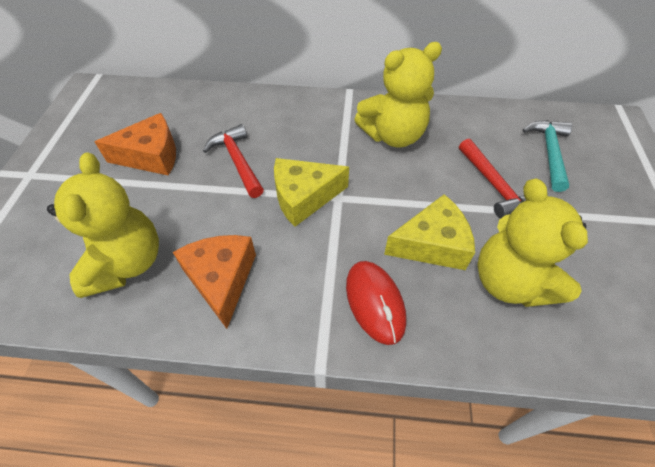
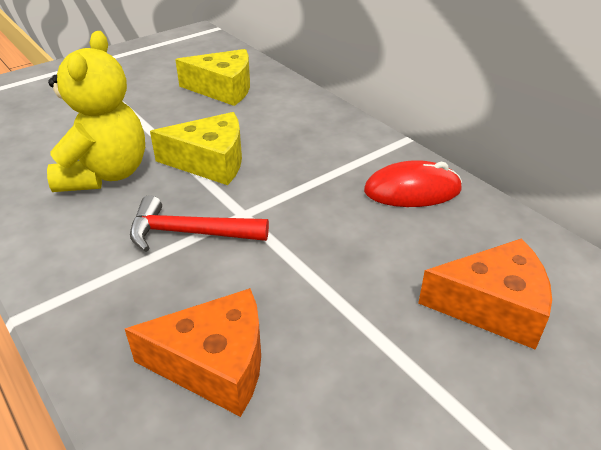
red hammer: [203,124,264,198] [459,139,526,218] = 2 -> [130,195,269,252] = 1
turquoise hammer: [522,120,572,192] = 1 -> none = 0
yellow teddy bear: [47,153,159,298] [354,42,442,148] [477,178,588,307] = 3 -> [47,31,145,192] = 1

